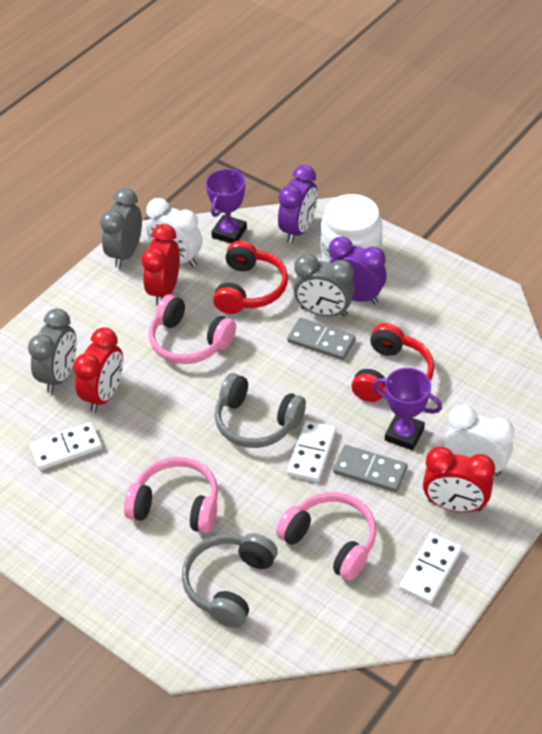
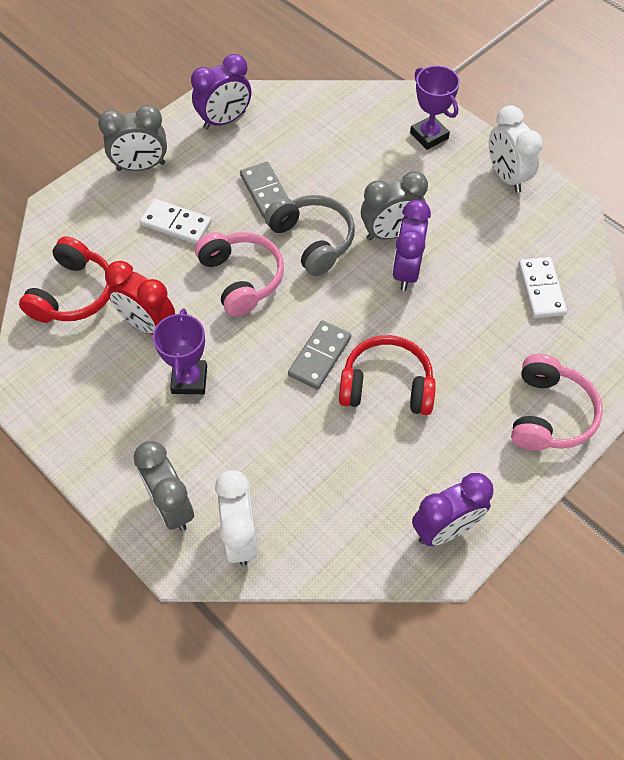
grey headphones: [182,533,278,628] [215,373,306,448] = 2 -> [264,195,355,276] = 1
pink headphones: [124,457,218,534] [149,294,236,364] [276,492,376,581] = 3 -> [195,232,284,317] [511,354,603,451] = 2
purple clock: [278,165,318,243] [328,237,387,304] = 2 -> [191,54,251,130] [392,200,431,291] [412,473,493,546] = 3
red clock: [73,327,123,412] [142,224,180,306] [423,447,495,512] = 3 -> [105,261,175,335] = 1
white domino: [30,422,102,470] [287,420,336,482] [399,533,462,604] = 3 -> [140,199,211,244] [518,257,567,318] = 2
white jar: [321,194,382,262] = 1 -> none = 0

